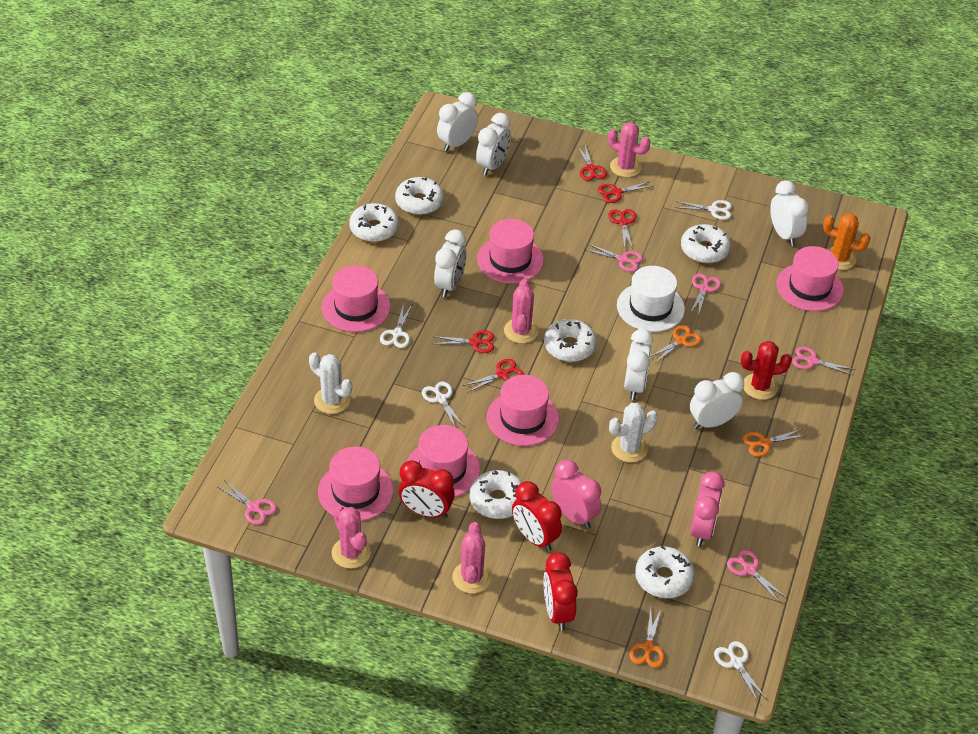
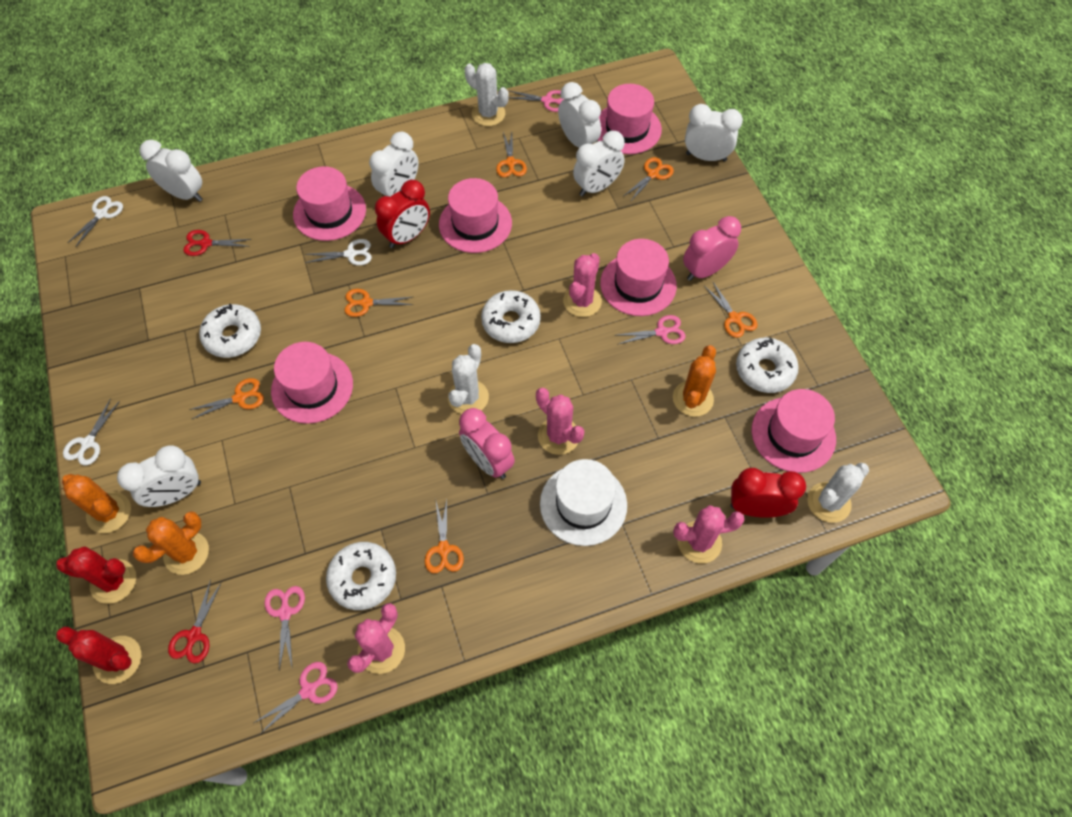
orange cactus: [823,213,870,270] = 1 -> [62,474,131,533] [133,511,209,575] [673,345,716,417] = 3
orange scissors: [629,608,665,668] [651,325,701,362] [743,429,807,457] = 3 -> [189,378,264,419] [345,289,413,317] [425,500,464,573] [496,132,527,177] [624,157,674,201] [704,282,758,338] = 6
pink scissors: [218,480,277,525] [584,243,643,272] [690,273,721,317] [727,550,787,603] [792,346,855,376] = 5 -> [254,662,338,734] [265,586,305,670] [508,90,564,112] [618,315,686,344] = 4
red cactus: [741,341,792,400] = 1 -> [56,546,136,604] [56,627,141,684] = 2
red clock: [398,460,455,519] [512,481,562,551] [543,552,578,631] = 3 -> [375,180,430,248] [730,468,806,518] = 2
red scissors: [433,330,494,353] [463,359,524,393] [577,145,607,181] [598,181,654,203] [608,209,636,249] = 5 -> [168,579,222,663] [183,230,251,256] = 2
white cactus: [309,352,352,414] [609,403,658,462] = 2 -> [448,344,489,414] [465,63,509,126] [807,463,869,523] = 3
white donut: [349,203,399,242] [395,177,444,215] [470,470,522,519] [544,319,597,362] [635,546,695,598] [681,224,731,263] = 6 -> [199,304,261,358] [326,542,396,610] [481,290,541,343] [736,337,799,393] = 4
white scissors: [380,303,412,348] [422,382,464,427] [675,200,732,220] [714,641,767,703] = 4 -> [63,398,120,466] [67,196,123,246] [305,239,372,265] = 3

